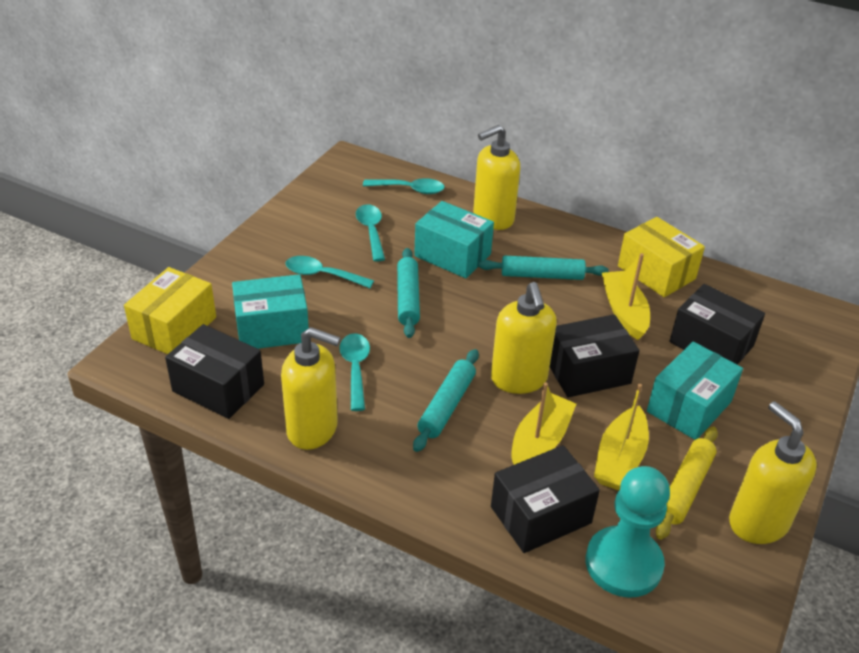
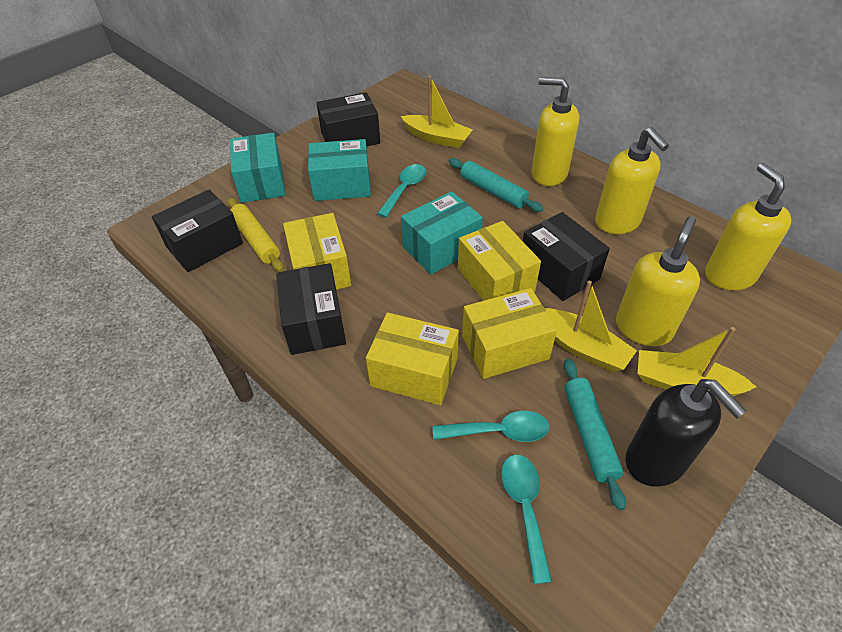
black soap dispenser: none = 0 -> [626,379,746,487] = 1
turquoise pawn: [586,466,670,598] = 1 -> none = 0
turquoise rolling pin: [397,248,420,338] [413,349,479,452] [478,256,609,280] = 3 -> [449,158,543,212] [564,359,626,510] = 2
turquoise spoon: [285,256,374,288] [339,333,370,411] [356,204,385,262] [363,178,445,194] = 4 -> [377,164,426,218] [433,411,549,442] [501,455,552,584] = 3
yellow box: [124,267,216,354] [618,217,705,297] = 2 -> [283,213,351,290] [366,313,459,405] [458,221,541,301] [462,288,557,379] = 4

